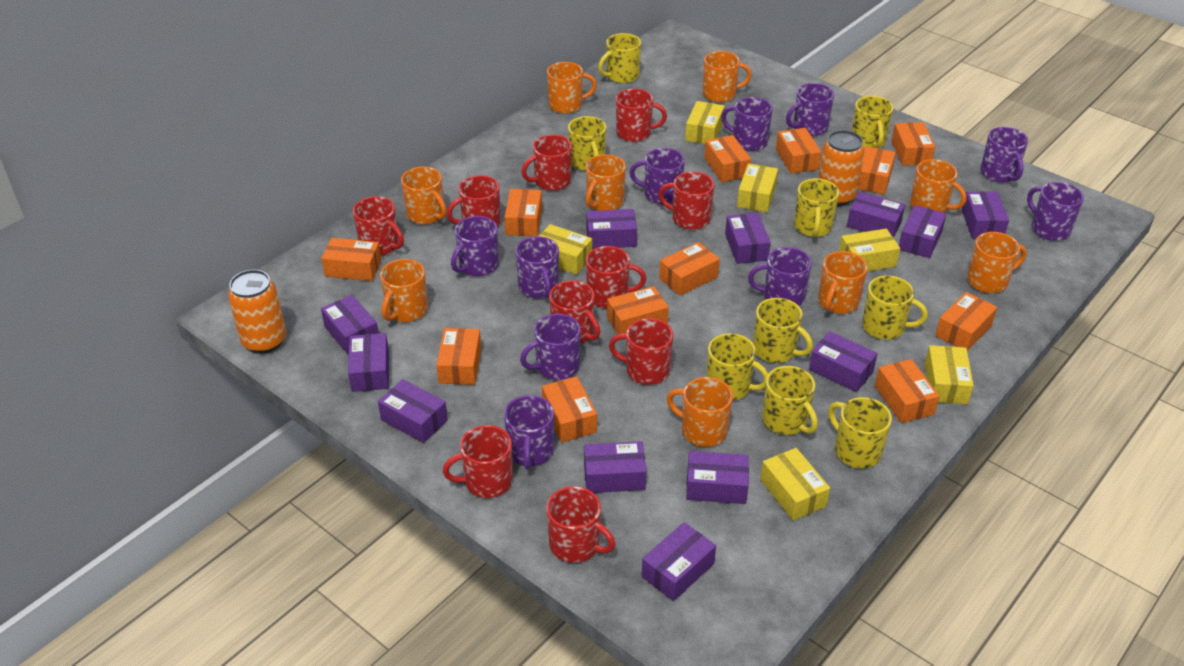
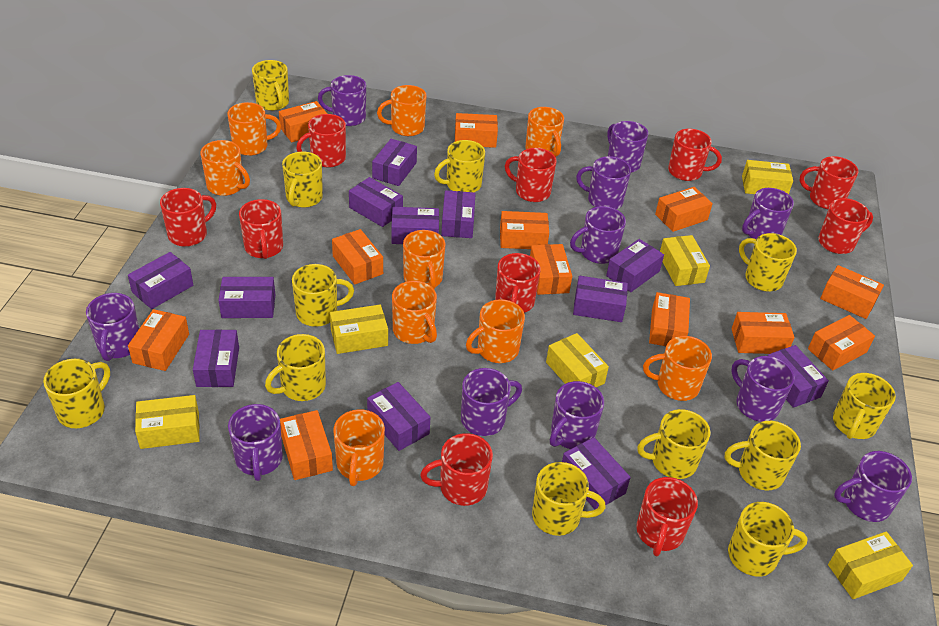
orange can: [228,270,286,354] [818,130,864,206] = 2 -> none = 0
purple mug: [451,216,499,276] [504,395,554,470] [515,236,559,298] [520,314,581,380] [629,148,685,205] [721,97,773,151] [748,247,812,306] [786,83,834,136] [980,127,1028,182] [1027,182,1084,241] = 10 -> [86,293,139,361] [228,404,283,481] [318,75,366,126] [461,368,522,436] [550,381,604,449] [570,206,626,264] [576,156,631,209] [607,121,648,173] [731,356,795,422] [742,188,794,239] [834,451,912,522] = 11
yellow mug: [568,116,606,171] [598,33,641,83] [706,333,768,401] [753,298,813,363] [762,366,818,435] [794,178,839,237] [828,397,892,468] [852,96,893,149] [862,276,928,340] = 9 -> [43,359,110,428] [252,60,289,111] [265,334,326,401] [282,152,323,208] [292,264,354,327] [434,140,485,192] [532,462,606,536] [637,409,710,479] [725,421,801,490] [728,502,808,577] [739,233,797,292] [833,373,896,439] = 12

